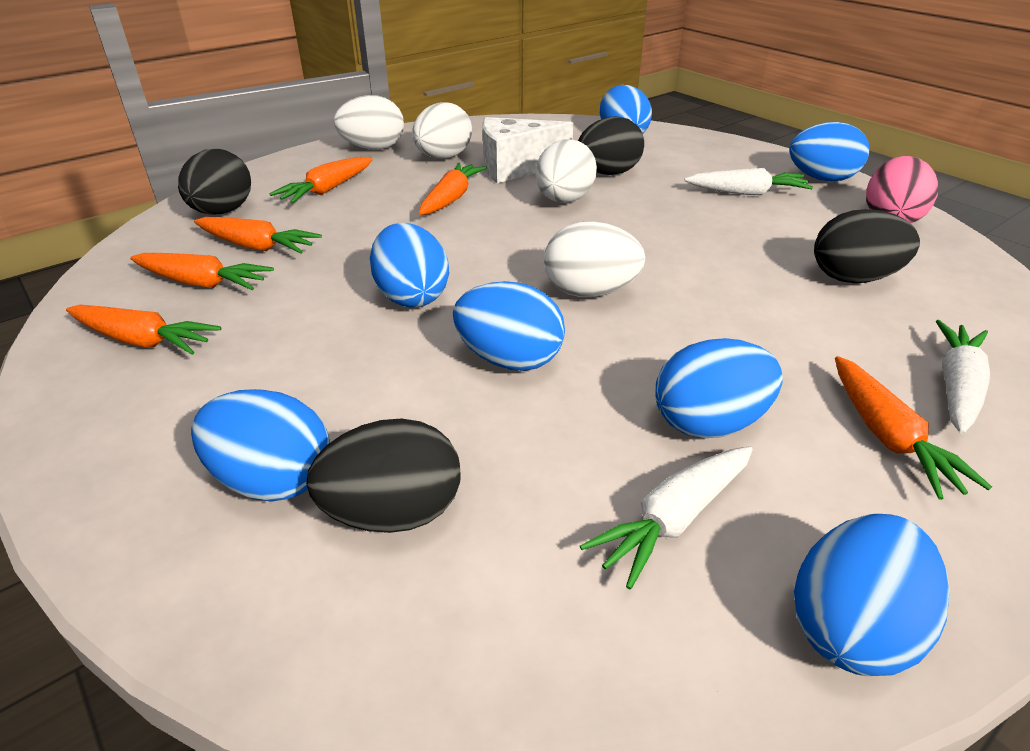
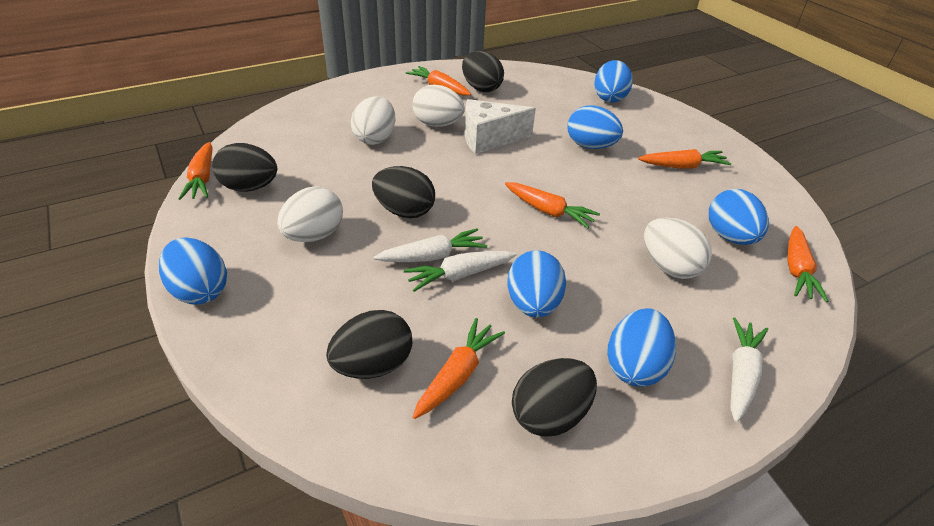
black egg: [178,149,251,214] [306,419,461,533] [578,116,644,175] [814,209,920,283] = 4 -> [212,143,277,192] [326,310,412,379] [372,166,435,218] [462,51,504,92] [512,358,597,437] = 5
blue egg: [191,389,330,502] [370,223,449,308] [453,281,565,371] [600,85,652,134] [656,338,783,438] [789,122,869,182] [794,514,950,676] = 7 -> [159,237,227,305] [507,250,566,317] [567,105,623,149] [594,60,633,102] [607,308,676,387] [709,189,769,245] = 6
pink egg: [866,156,938,224] = 1 -> none = 0

